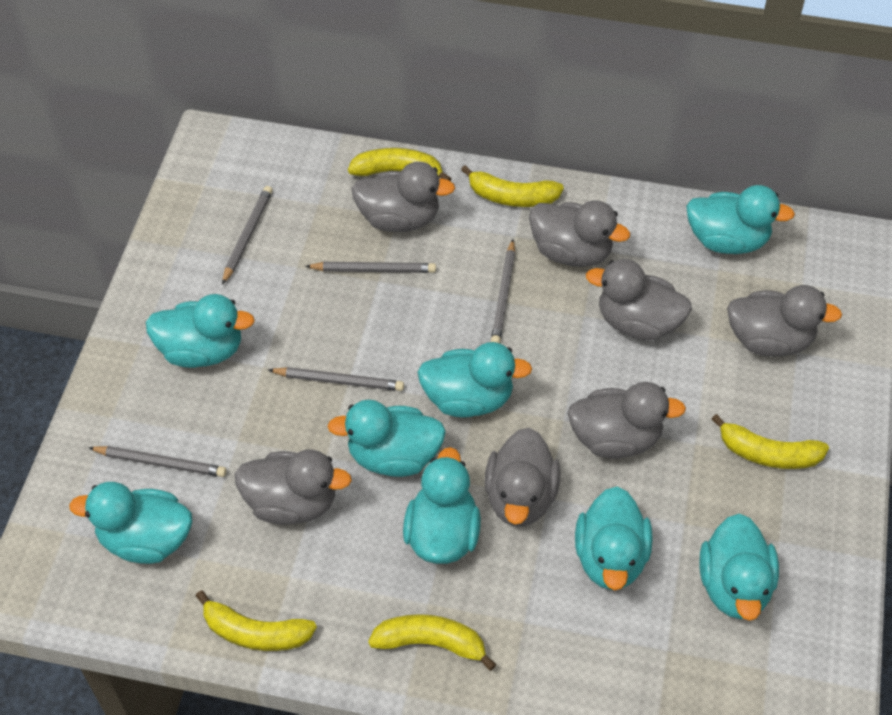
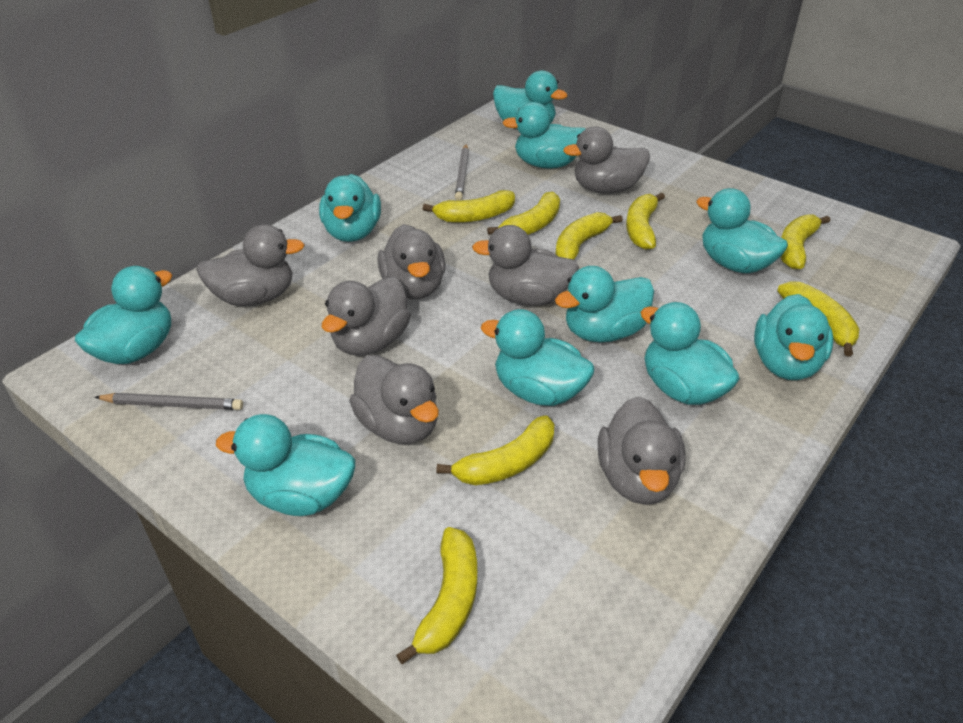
grey pencil: [88,446,227,477] [222,186,273,285] [268,367,404,391] [305,262,436,273] [491,239,515,343] = 5 -> [95,393,243,410] [455,144,469,200] = 2
turquoise duck: [69,482,192,564] [146,294,255,368] [328,400,446,477] [403,447,481,564] [418,342,532,417] [575,487,653,590] [686,185,795,254] [699,514,779,621] = 8 -> [75,266,172,364] [216,414,355,516] [319,174,381,242] [481,309,595,406] [493,70,567,123] [502,102,585,169] [555,266,654,342] [640,302,740,405] [696,188,788,273] [754,294,833,380] = 10
yellow banana: [196,590,317,651] [348,148,452,181] [368,614,496,671] [461,165,564,207] [712,414,829,469] = 5 -> [396,527,477,664] [423,190,515,223] [436,415,555,485] [487,191,560,235] [556,212,623,259] [626,192,665,250] [777,281,860,357] [781,214,830,269] = 8

